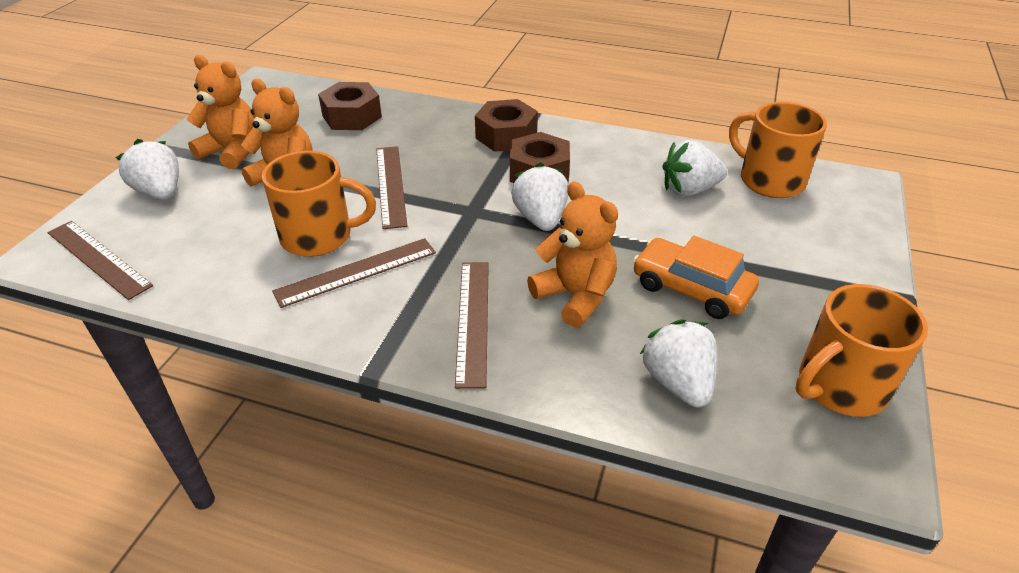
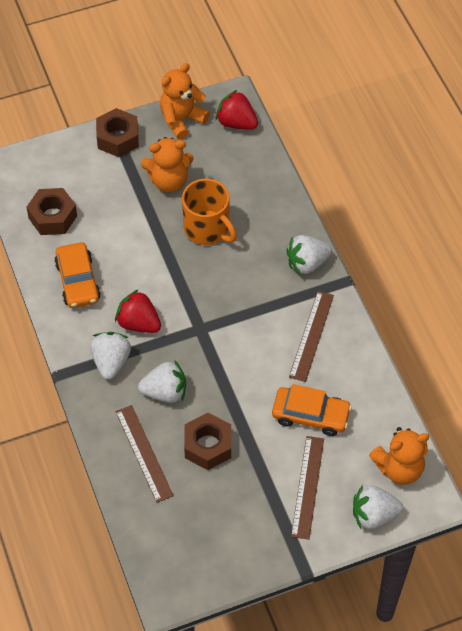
brown ruler: [47,221,153,300] [272,238,436,308] [376,146,407,229] [455,262,489,389] = 4 -> [115,405,174,503] [289,291,334,382] [291,436,324,540] = 3
orange car: [633,236,759,319] = 1 -> [54,242,101,308] [272,384,352,436] = 2
orange mug: [262,151,376,257] [729,102,827,198] [796,284,928,417] = 3 -> [182,179,237,245] = 1
red strawberry: none = 0 -> [115,289,161,333] [216,90,258,130] = 2

